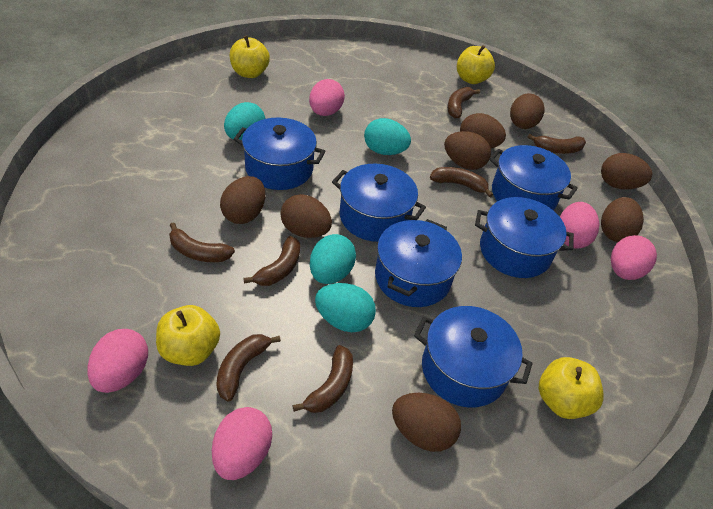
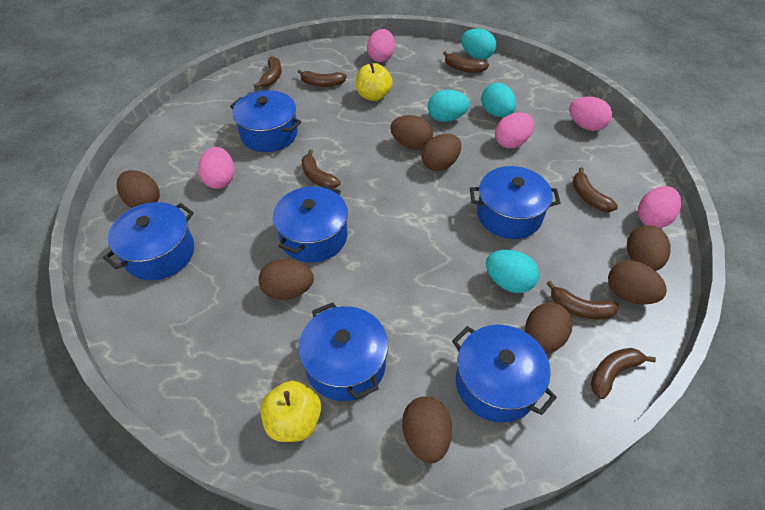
yellow apple: [156,305,220,366] [229,35,270,78] [457,45,495,84] [539,357,604,419] = 4 -> [260,381,321,442] [356,62,393,101] = 2

